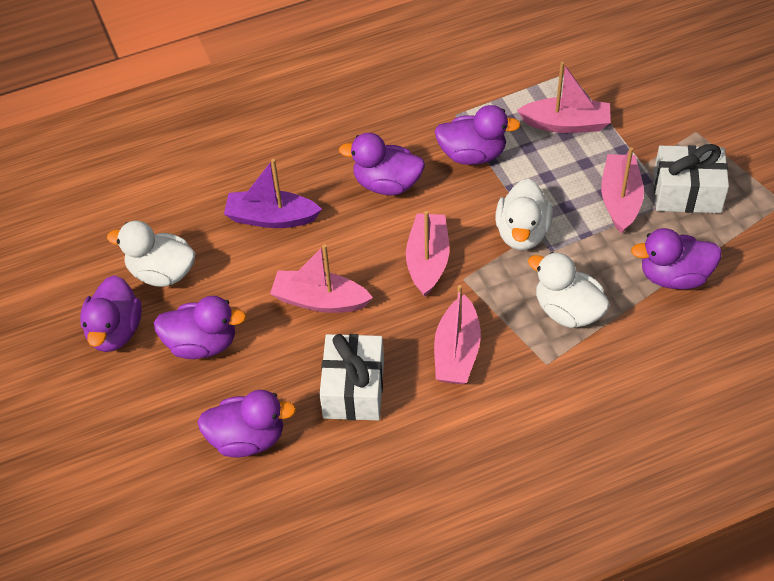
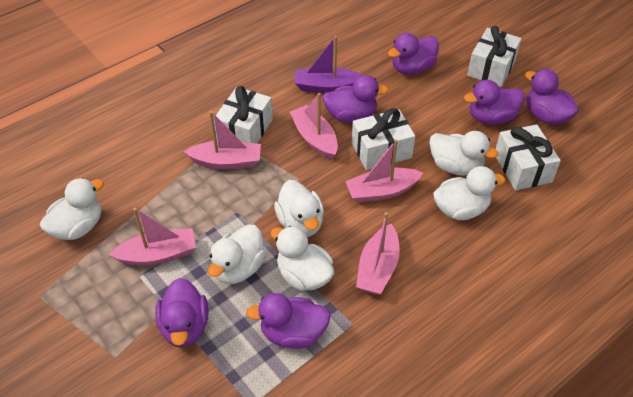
white duck: [107,221,196,287] [495,179,553,250] [528,252,610,328] = 3 -> [40,178,104,240] [208,225,266,284] [271,226,334,291] [274,180,324,237] [429,131,498,176] [433,166,505,220] = 6
white gift: [319,334,384,420] [654,144,729,213] = 2 -> [214,86,273,144] [352,108,415,170] [467,26,522,87] [496,124,561,191] = 4

